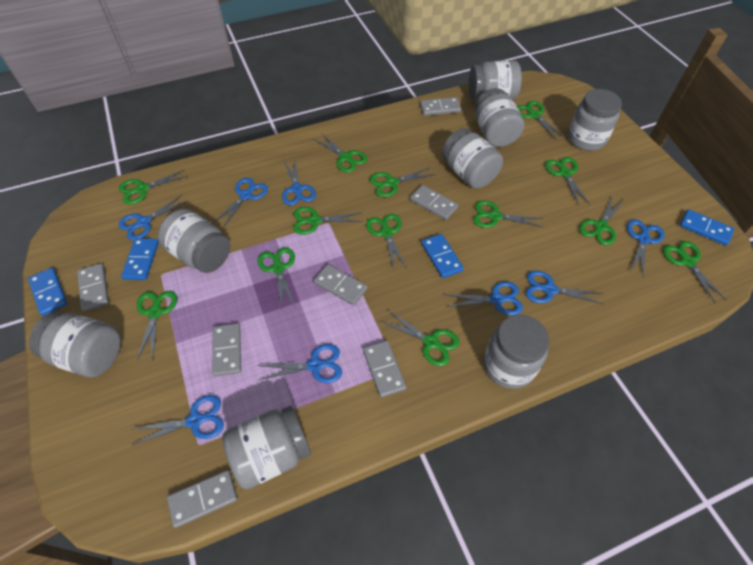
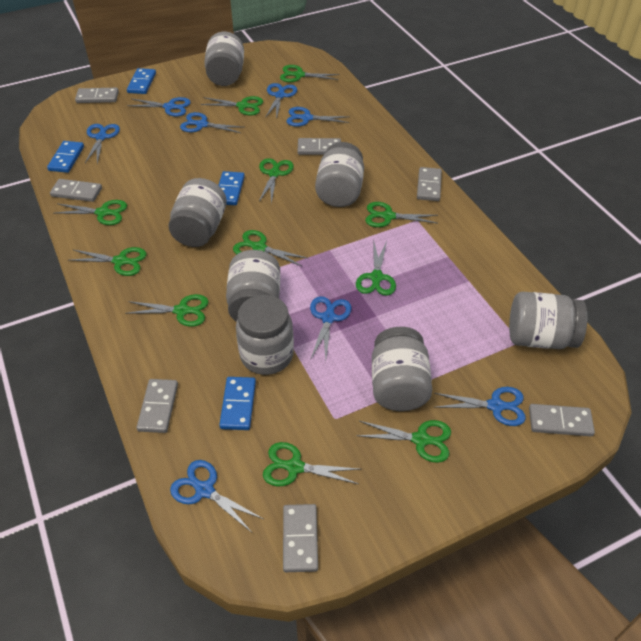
green scissors: [119,169,188,204] [137,291,177,361] [257,247,295,310] [293,207,362,235] [314,134,367,173] [366,214,407,269] [370,167,436,197] [381,310,459,366] [473,200,543,228] [517,101,565,139] [545,157,590,205] [579,195,625,245] [663,241,726,303] = 13 -> [55,200,127,225] [70,247,147,276] [125,294,209,327] [201,96,263,116] [233,230,309,267] [259,158,294,204] [263,442,360,486] [280,65,340,82] [356,241,396,296] [356,420,451,463] [365,202,438,227] = 11
grey jar: [29,312,121,377] [158,209,230,273] [222,406,311,489] [442,128,503,189] [469,60,522,100] [475,88,524,147] [484,315,550,389] [568,89,622,151] = 8 -> [168,178,227,247] [204,32,244,86] [226,250,280,322] [236,295,294,375] [315,142,364,207] [372,327,432,411] [509,292,587,349] = 7

